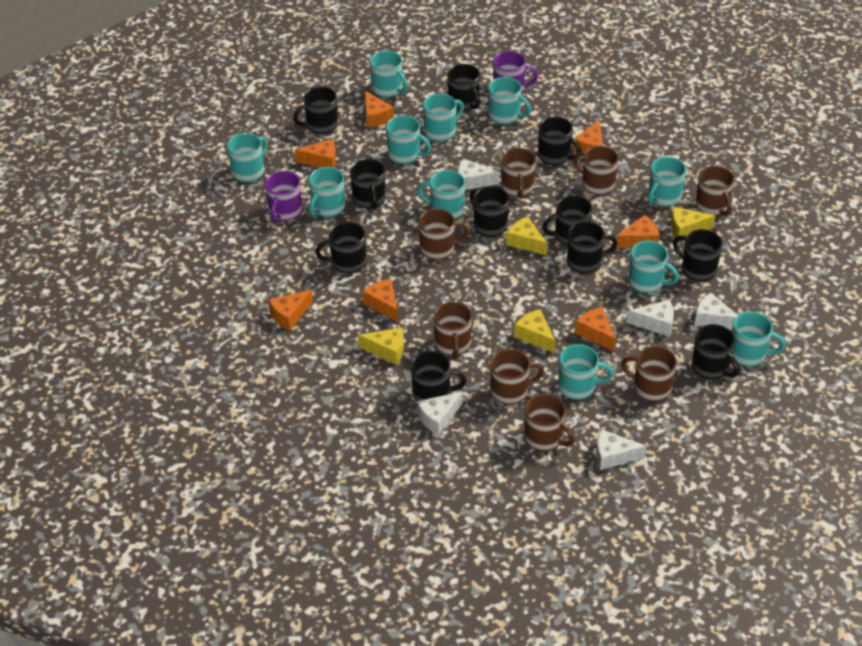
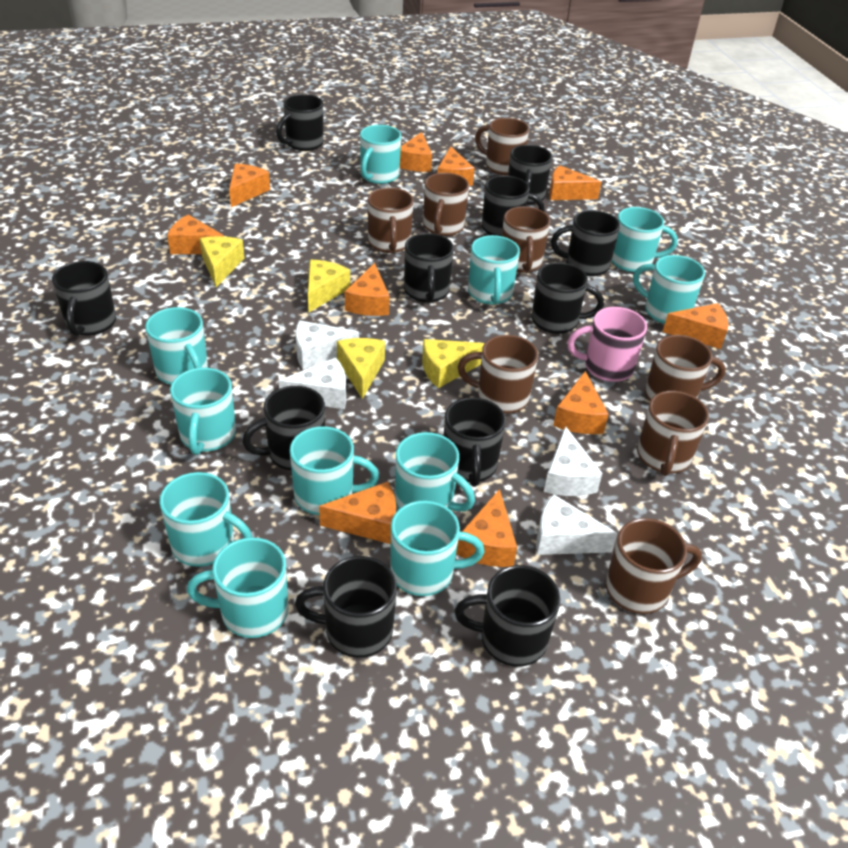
orange cheese: [268,290,313,331] [295,139,336,168] [362,279,398,322] [365,91,394,128] [573,120,603,153] [575,307,616,351] [616,215,660,248] = 7 -> [167,215,224,254] [229,164,270,207] [319,481,396,544] [345,263,390,316] [400,132,432,172] [437,146,475,186] [456,489,517,567] [549,165,601,200] [553,371,609,434] [663,303,728,349] = 10
pink mug: none = 0 -> [567,307,647,382] = 1
purple mug: [265,171,302,222] [493,51,538,93] = 2 -> none = 0
white cheese: [417,392,463,435] [458,159,499,190] [596,429,647,470] [627,300,674,337] [694,292,738,330] = 5 -> [279,358,346,409] [295,320,359,370] [536,494,618,555] [544,426,603,496] = 4

